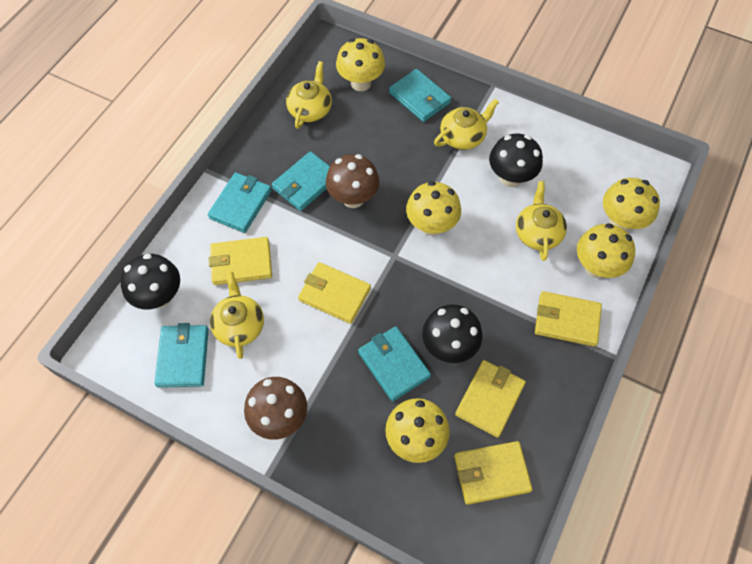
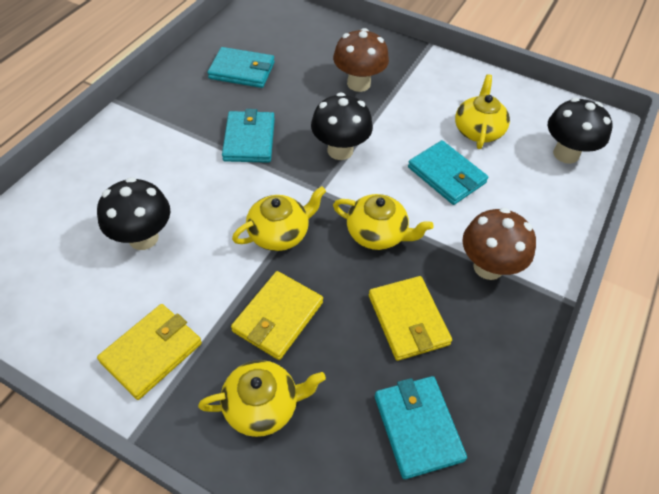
turquoise wallet: [154,323,209,388] [208,172,272,233] [272,151,330,211] [358,326,431,401] [389,69,451,122] = 5 -> [208,47,275,88] [222,109,275,163] [375,376,467,479] [408,140,488,205] = 4
yellow mushroom: [336,38,385,91] [385,398,450,463] [406,181,461,236] [577,223,635,278] [603,178,660,231] = 5 -> none = 0
yellow wallet: [209,237,272,285] [298,262,371,324] [454,441,533,505] [455,360,526,438] [535,291,602,347] = 5 -> [97,304,202,400] [231,271,323,360] [369,276,452,361] = 3

